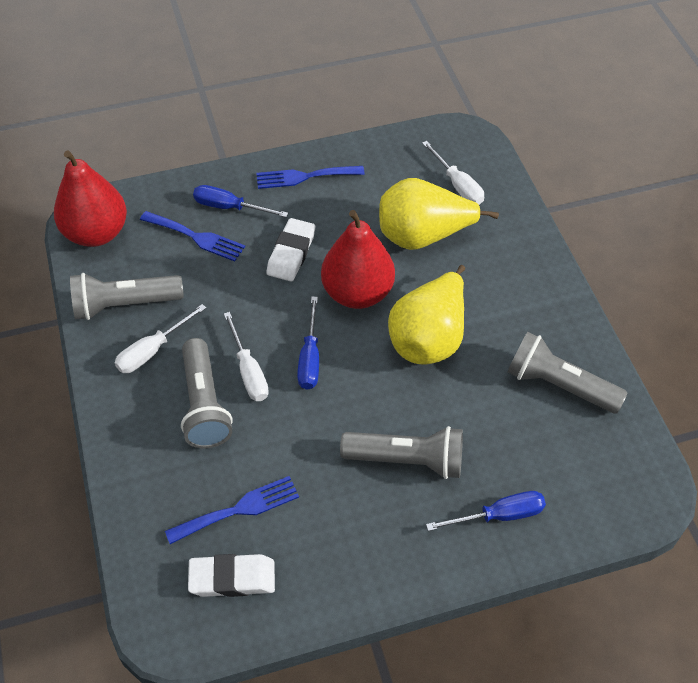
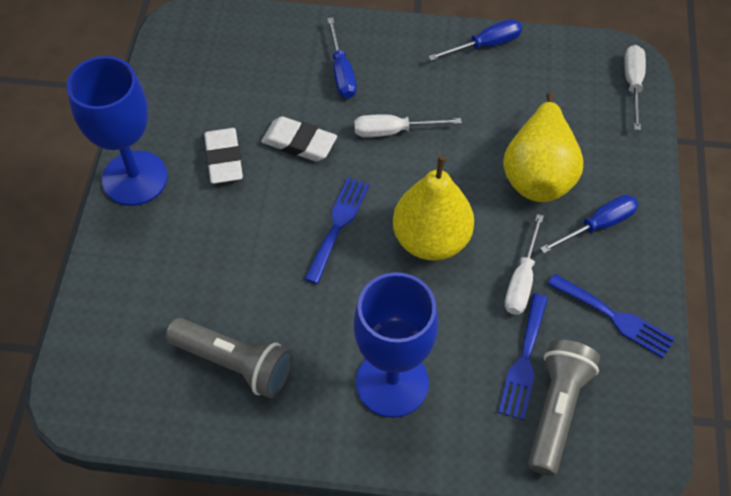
blue goblet: none = 0 -> [67,56,168,206] [354,272,438,418] = 2
grey flashlight: [70,273,184,320] [181,338,233,448] [340,426,463,479] [507,332,627,413] = 4 -> [166,318,293,398] [528,340,600,476] = 2
red pear: [54,151,127,247] [321,210,395,309] = 2 -> none = 0

